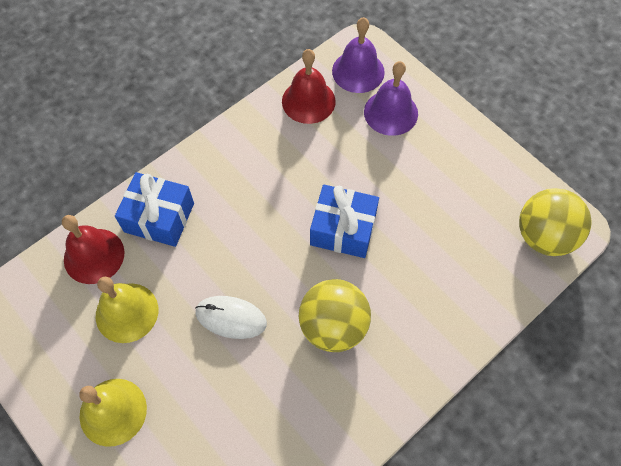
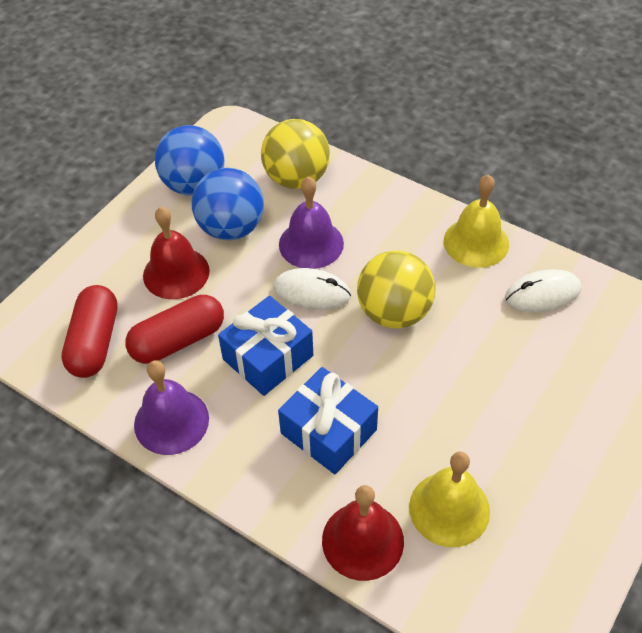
blue ball: none = 0 -> [155,125,224,195] [192,168,264,240] = 2
red capsule: none = 0 -> [61,285,117,378] [125,295,224,364] = 2
white mouse: [195,296,267,339] = 1 -> [273,268,351,310] [505,269,581,313] = 2

